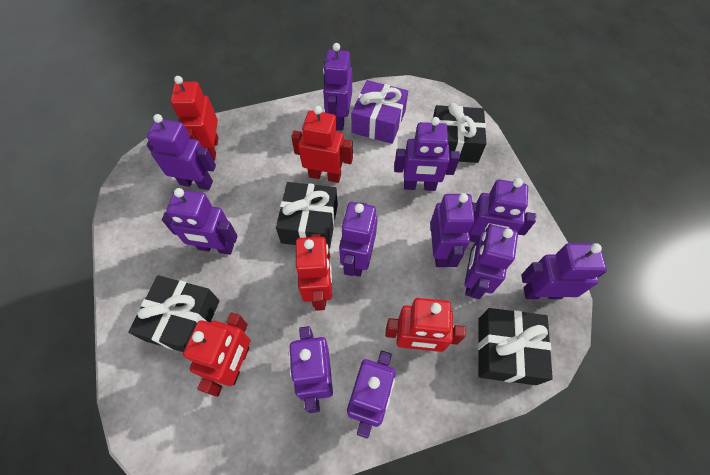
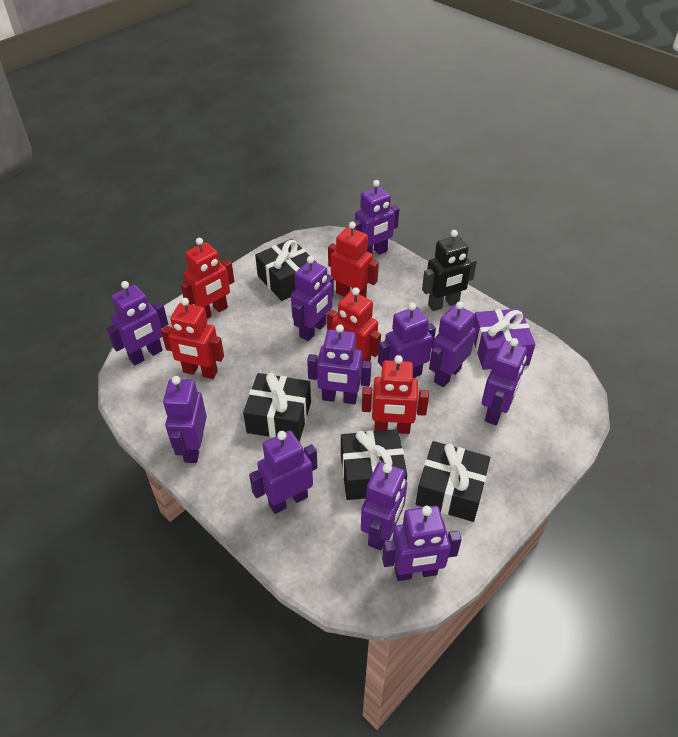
black robot: none = 0 -> [422,230,477,311] = 1

